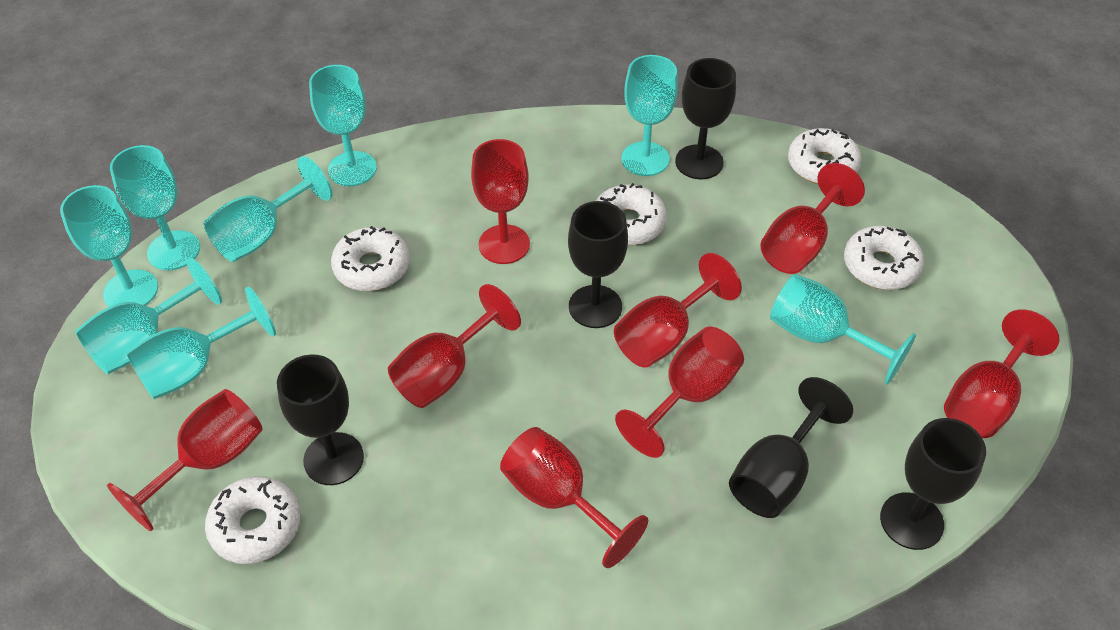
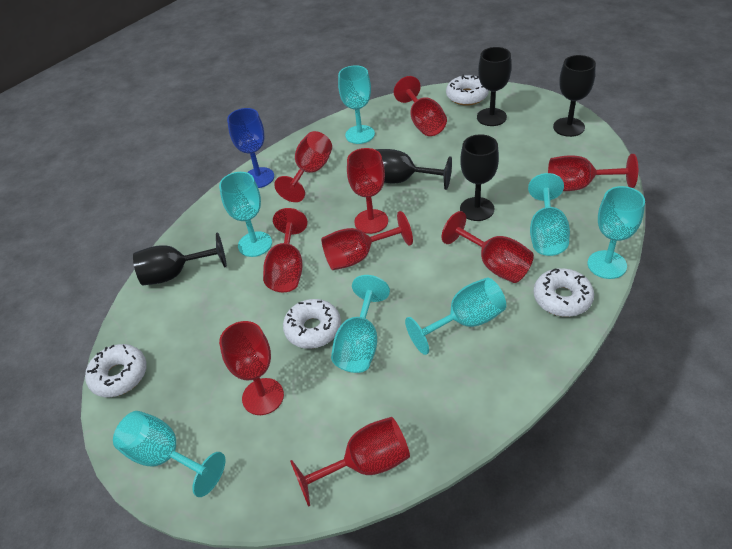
blue goblet: none = 0 -> [227,108,274,188] = 1
red goblet: [107,389,263,531] [388,284,521,408] [471,139,530,264] [500,427,648,568] [614,253,742,368] [615,327,744,458] [760,163,865,274] [944,309,1060,438] = 8 -> [219,321,284,415] [263,208,308,292] [274,131,332,202] [290,417,410,507] [321,211,413,270] [347,148,388,234] [394,76,447,136] [442,211,534,283] [548,154,638,191] = 9
turquoise goblet: [60,185,158,307] [75,258,222,375] [110,145,200,270] [126,287,276,399] [203,156,332,262] [309,65,377,186] [622,55,678,176] [770,274,916,385] = 8 -> [113,411,225,497] [219,172,272,257] [331,275,390,373] [338,65,375,144] [405,277,506,355] [528,173,570,256] [588,186,645,279] = 7
white donut: [205,476,301,564] [331,226,410,291] [596,183,667,245] [788,128,861,184] [844,226,924,290] = 5 -> [85,344,147,397] [283,299,341,349] [446,75,489,106] [534,268,594,317] = 4

